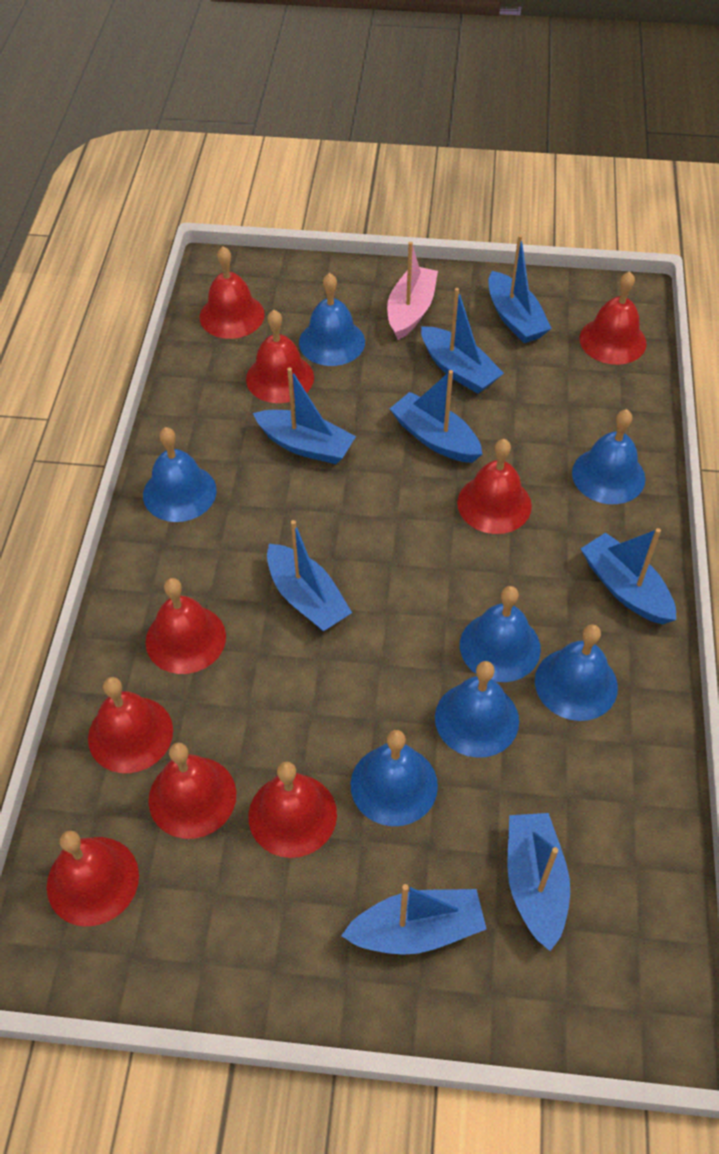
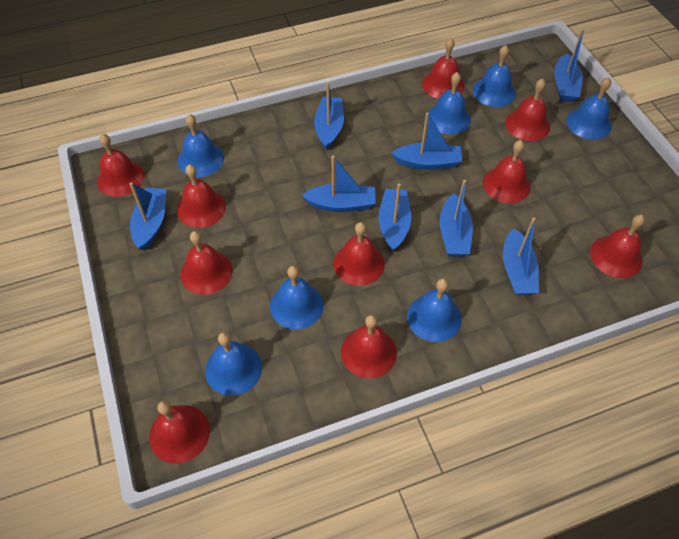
pink boat: [387,242,438,340] = 1 -> none = 0
red bell: [47,831,139,926] [88,677,173,773] [145,578,226,674] [148,743,236,839] [199,246,265,339] [246,310,314,403] [248,761,337,858] [457,439,532,534] [579,271,646,365] = 9 -> [97,134,145,197] [149,401,210,463] [177,164,226,228] [180,231,233,295] [333,222,385,286] [341,315,397,378] [422,38,464,99] [483,140,531,203] [505,78,550,141] [590,215,645,278] = 10

